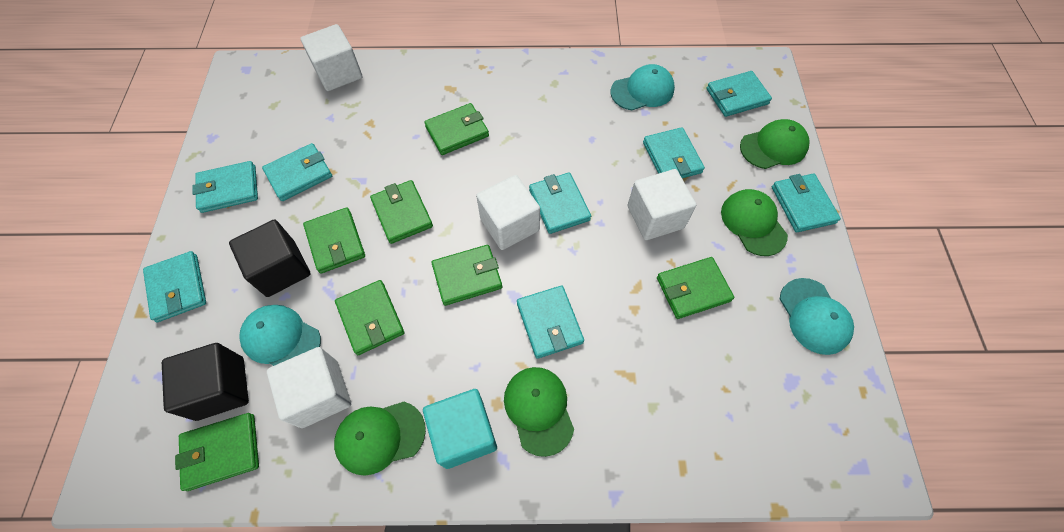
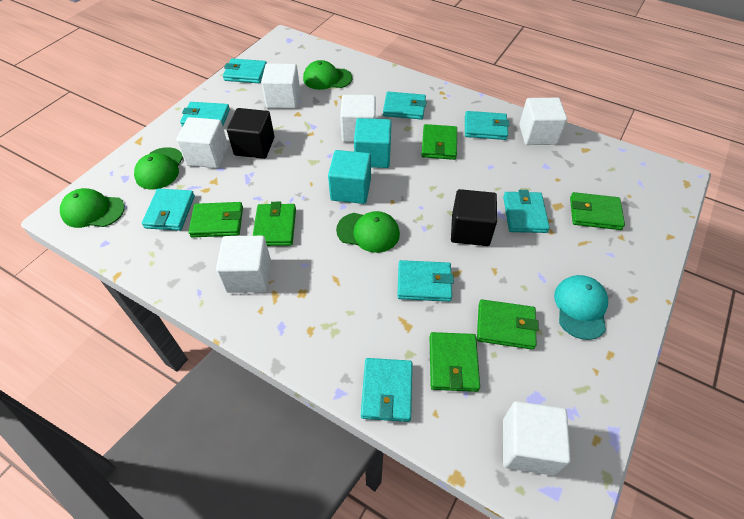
green wallet: [175,413,259,491] [303,207,365,274] [335,280,404,355] [370,180,433,244] [424,103,489,155] [432,245,502,306] [657,257,734,319] = 7 -> [188,202,243,238] [253,202,296,246] [421,124,457,160] [430,332,480,392] [477,299,539,350] [570,192,625,230] = 6
turquoise cap: [239,305,321,366] [611,64,675,110] [780,278,854,355] = 3 -> [554,275,608,340] = 1
turquoise cube: [423,389,497,469] = 1 -> [328,150,371,204] [354,118,392,168] = 2
white cube: [267,347,351,428] [300,24,362,91] [476,175,540,250] [628,169,696,240] = 4 -> [176,117,228,168] [216,236,271,293] [261,63,300,109] [340,95,376,142] [503,401,571,476] [519,98,567,145] = 6

